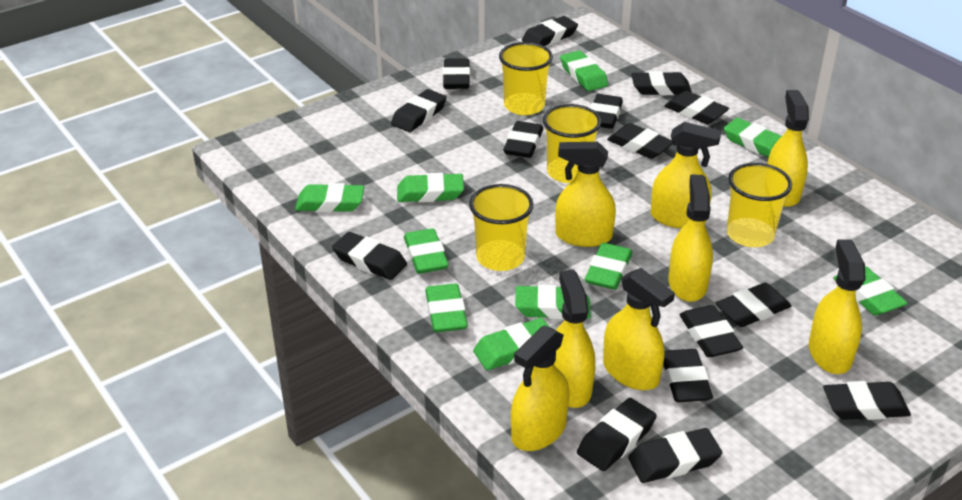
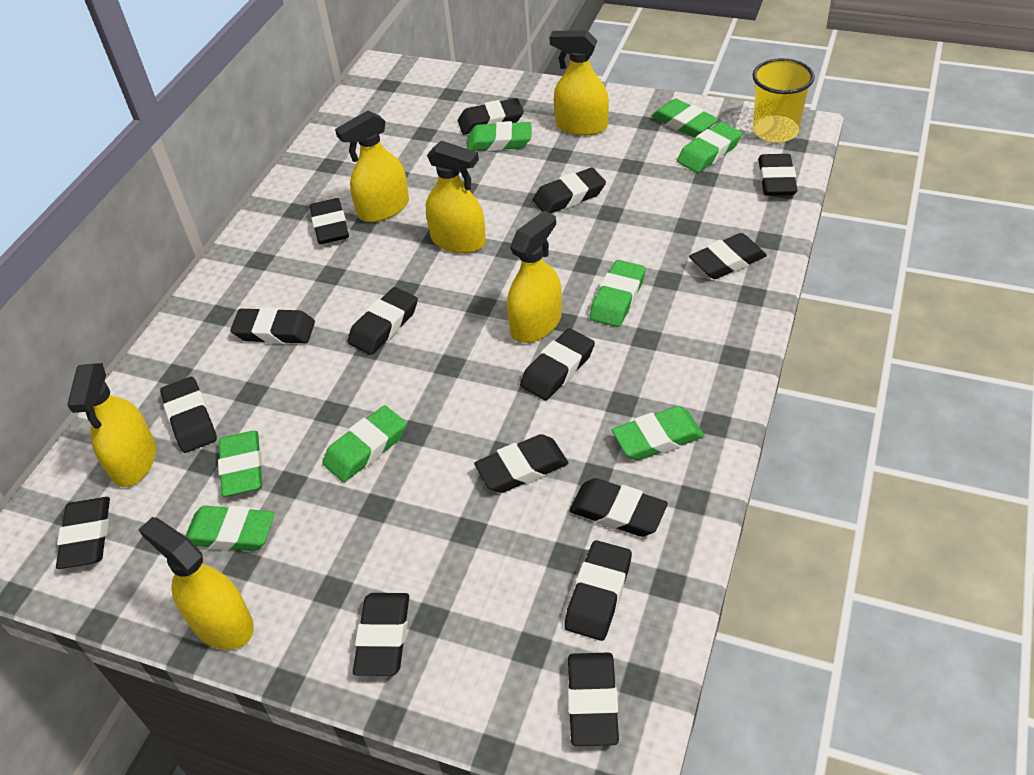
green eraser: [295,183,364,212] [397,173,464,202] [404,228,449,274] [425,284,468,332] [473,318,549,370] [515,285,591,319] [560,51,609,91] [585,243,633,290] [724,118,782,157] [833,266,908,315] = 10 -> [185,506,275,551] [218,431,263,497] [322,405,406,482] [467,121,531,151] [590,260,646,327] [612,406,704,460] [651,99,719,137] [677,122,742,173] = 8
yellow cup: [469,184,534,271] [499,42,553,115] [543,104,601,183] [727,163,792,247] = 4 -> [752,58,815,143] = 1
yellow spray bottle: [511,325,569,451] [554,270,595,408] [555,142,616,247] [603,268,675,390] [651,122,721,229] [669,174,713,302] [767,90,809,207] [809,239,865,374] = 8 -> [67,363,156,487] [138,517,254,650] [335,111,409,222] [426,141,486,253] [507,211,562,343] [549,30,609,136] = 6

